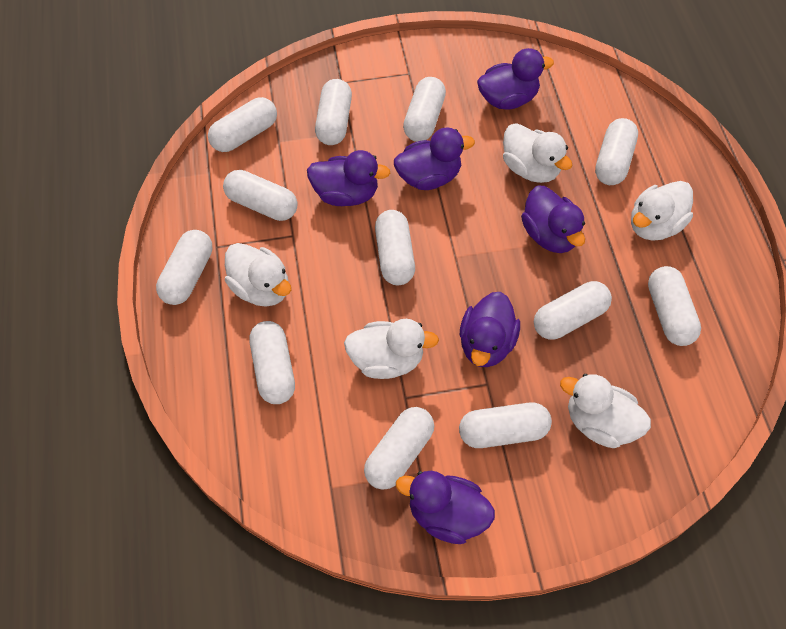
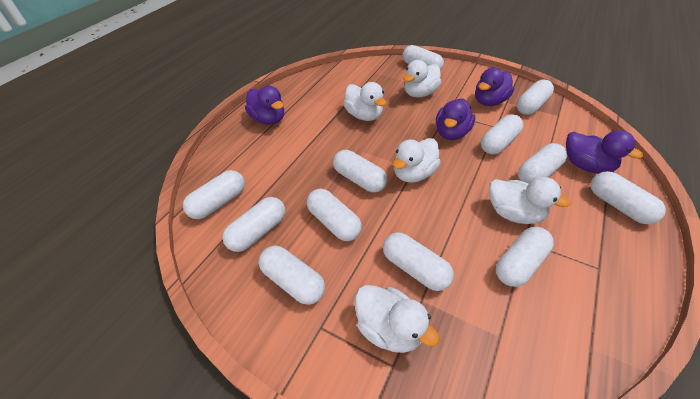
purple duck: [307,150,390,206] [394,127,475,190] [396,471,495,544] [460,292,520,367] [477,48,554,110] [521,186,585,253] = 6 -> [245,86,284,125] [436,98,475,140] [475,68,514,106] [566,130,643,174] = 4

